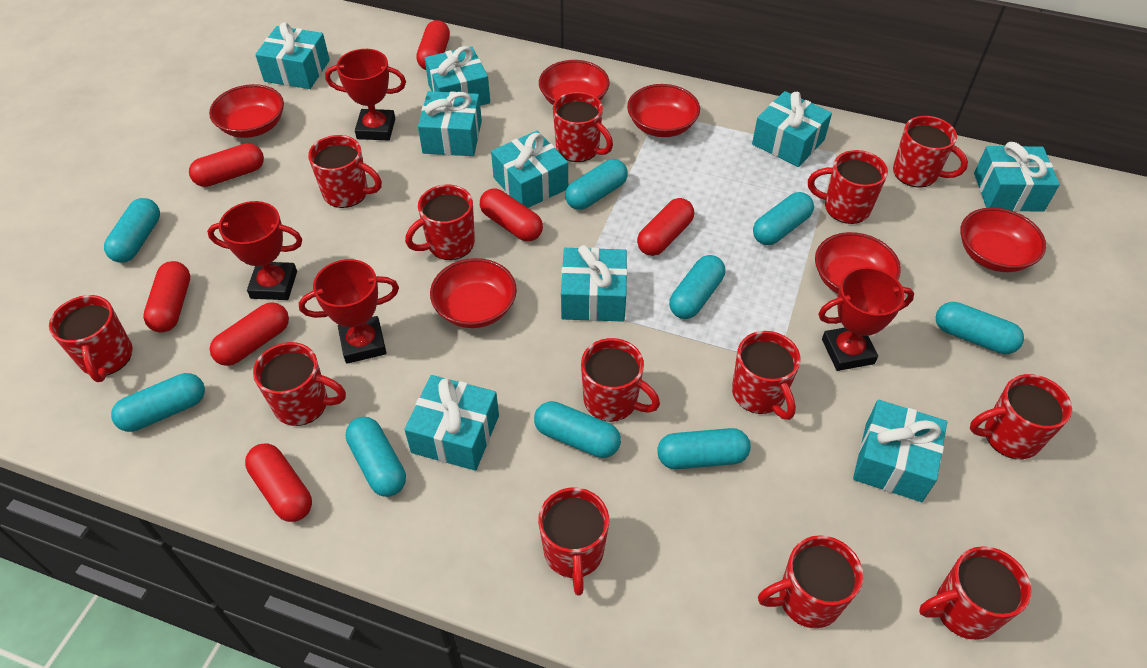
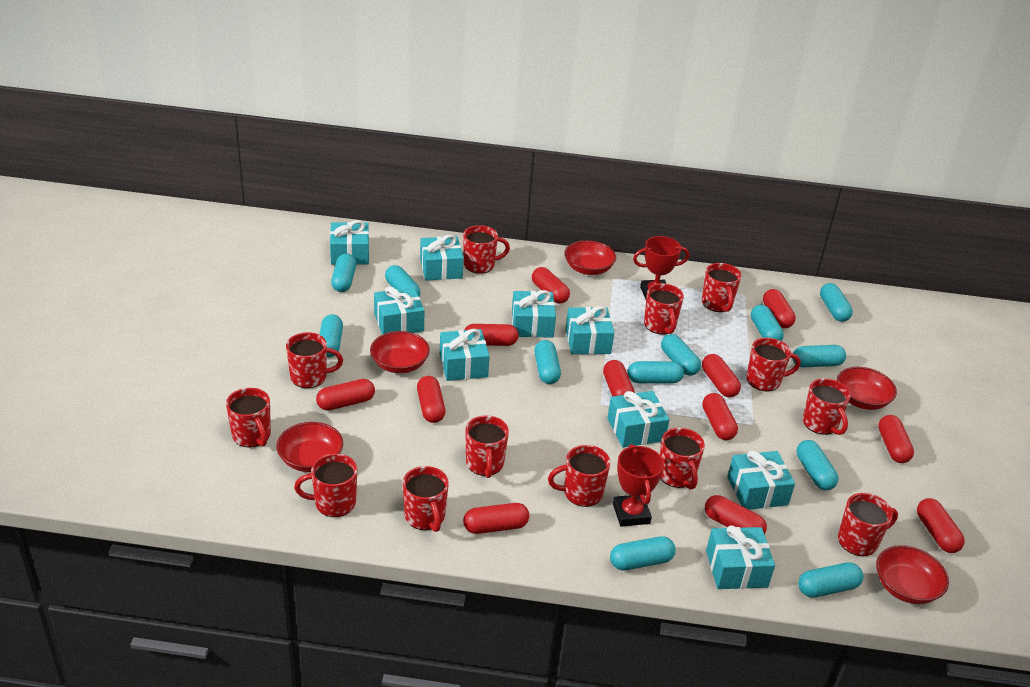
red bowl: [209,84,284,138] [430,258,517,328] [539,60,610,105] [627,84,700,137] [815,232,901,294] [960,207,1046,272] = 6 -> [276,422,343,472] [370,331,430,373] [565,240,616,275] [837,367,897,410] [876,545,949,604] = 5
red capsule: [143,261,190,332] [189,143,264,187] [210,302,289,366] [245,443,312,522] [416,20,450,70] [480,189,543,241] [637,198,694,256] = 7 -> [316,379,375,411] [417,376,445,423] [463,503,529,534] [464,324,519,346] [532,267,570,304] [603,360,635,397] [702,354,741,397] [702,393,738,440] [705,495,767,534] [763,289,796,328] [878,415,914,463] [917,498,965,553] = 12
red trophy: [207,201,303,300] [299,259,399,364] [325,49,406,140] [819,267,914,371] = 4 -> [613,444,664,527] [633,236,689,299] = 2
turquoise capsule: [104,198,160,263] [111,373,205,432] [346,417,406,497] [534,401,621,458] [565,159,628,210] [657,428,751,469] [669,255,725,319] [753,192,814,245] [936,302,1024,354] = 9 -> [319,314,343,358] [331,254,356,292] [385,265,421,297] [535,340,561,384] [610,536,676,571] [627,361,684,384] [661,334,701,376] [751,305,784,341] [792,345,846,367] [796,440,838,490] [798,562,863,598] [820,283,853,322] = 12

